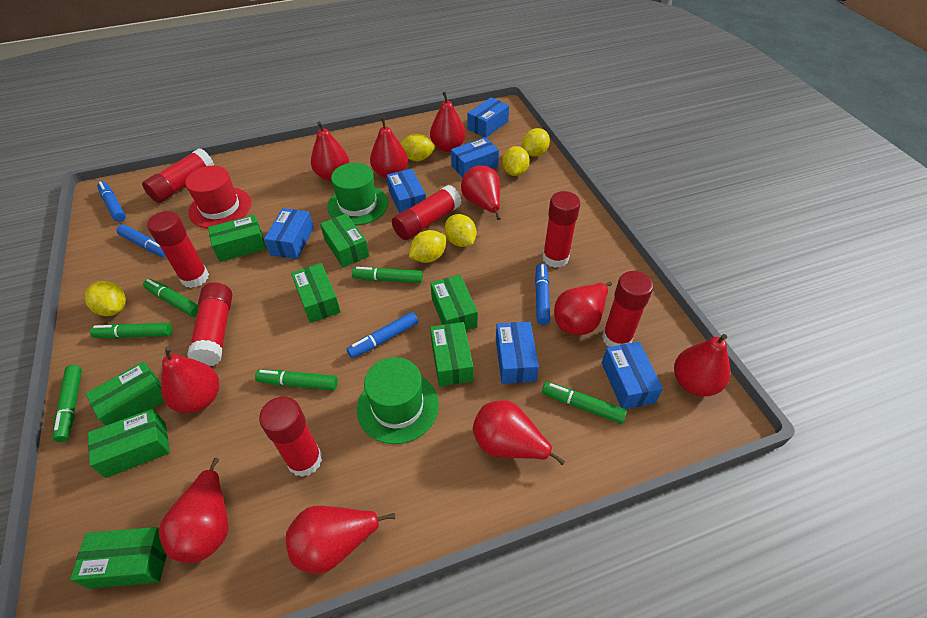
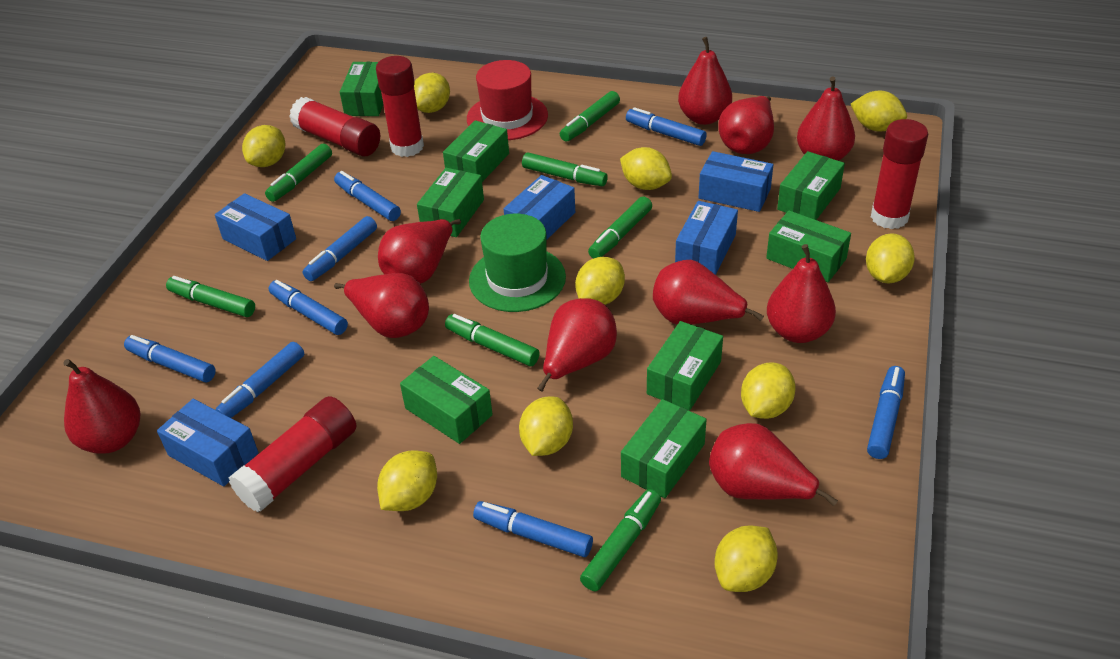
blue box: [264,208,314,259] [387,169,426,213] [451,137,499,178] [467,97,509,137] [496,322,539,384] [602,342,663,409] = 6 -> [157,399,259,486] [215,193,296,261] [504,175,575,240] [675,201,738,275] [698,151,773,212] = 5
blue marker: [97,181,126,222] [116,224,166,257] [347,312,418,358] [535,263,550,325] = 4 -> [124,335,216,383] [215,342,304,418] [269,280,348,335] [302,216,377,281] [334,171,401,221] [473,501,593,557] [626,107,707,146] [867,366,905,459] = 8
green hat: [327,163,388,226] [357,357,439,444] = 2 -> [469,214,566,312] = 1
green marker: [52,365,82,442] [90,323,172,339] [143,279,199,317] [255,370,338,390] [352,267,423,283] [542,382,627,424] = 6 -> [166,276,255,317] [265,144,332,202] [445,314,540,366] [522,152,608,186] [560,91,620,142] [580,489,661,592] [588,196,652,259] = 7
red glue stick: [142,148,214,203] [147,211,209,288] [187,282,232,366] [259,397,322,477] [392,185,461,240] [543,191,580,268] [602,271,653,347] = 7 -> [229,396,356,513] [289,97,380,156] [376,56,424,157] [871,119,928,229] = 4
yellow lemon: [85,281,126,316] [401,134,435,161] [409,230,446,263] [444,214,477,247] [502,146,530,176] [522,128,550,157] = 6 -> [242,125,285,167] [377,450,437,511] [414,73,450,113] [519,396,573,456] [575,257,625,305] [620,147,672,190] [714,526,778,592] [741,362,796,419] [851,91,907,132] [866,233,915,284] = 10

